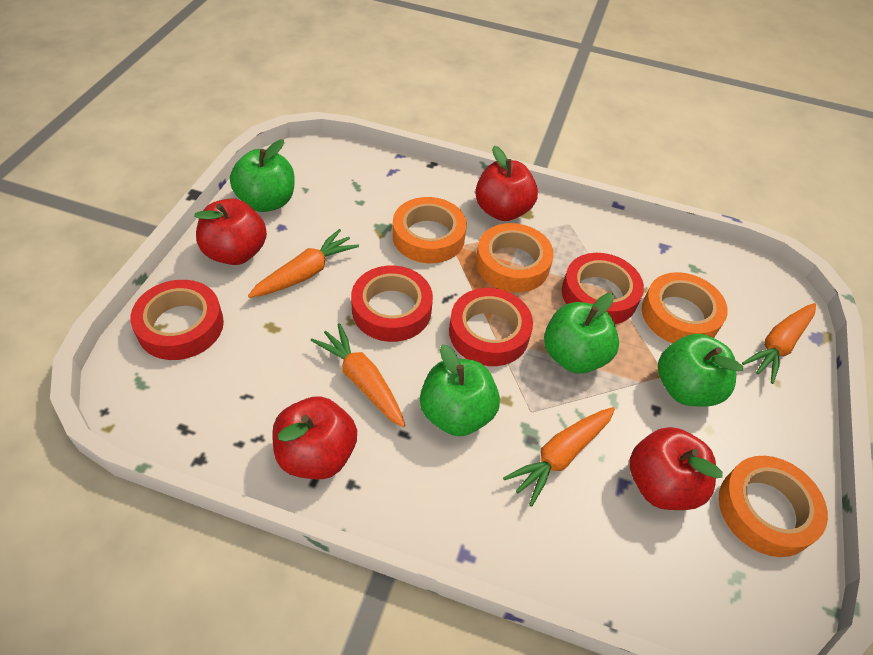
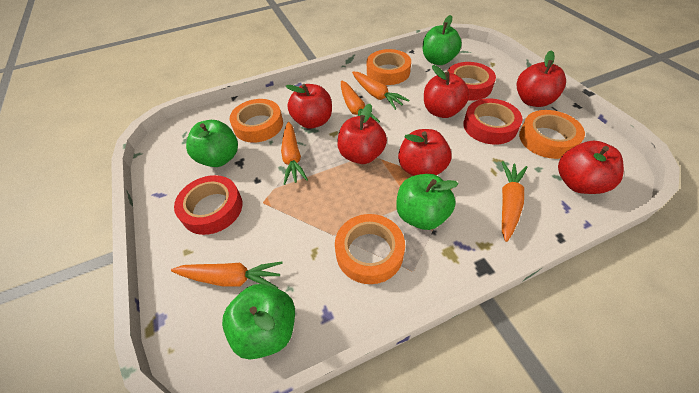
orange carrot: [248,229,359,298] [311,323,406,427] [503,407,615,507] [742,303,816,384] = 4 -> [171,262,283,289] [281,122,308,185] [341,80,380,122] [352,72,409,110] [502,161,528,242] = 5
red apple: [194,198,267,265] [272,396,357,479] [475,146,538,221] [629,427,723,510] = 4 -> [286,84,332,129] [337,104,387,164] [398,129,451,176] [424,65,469,118] [517,50,566,107] [558,141,624,194] = 6
red tape: [130,280,224,360] [351,266,433,342] [449,288,533,366] [562,253,644,324] = 4 -> [174,175,242,235] [448,62,496,101] [463,98,523,145] = 3

